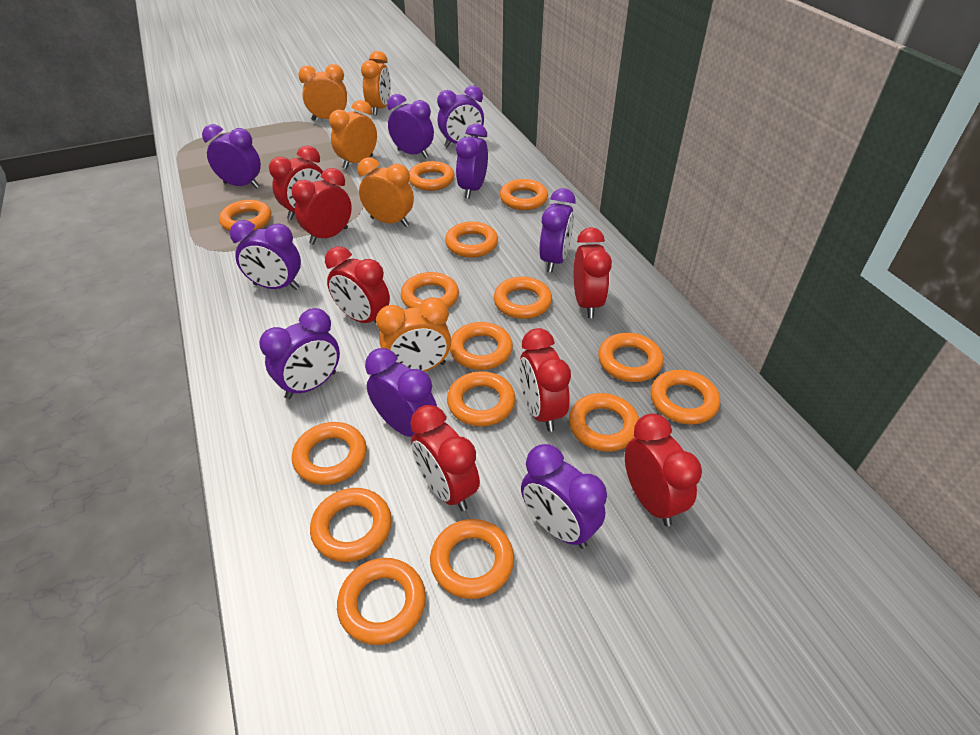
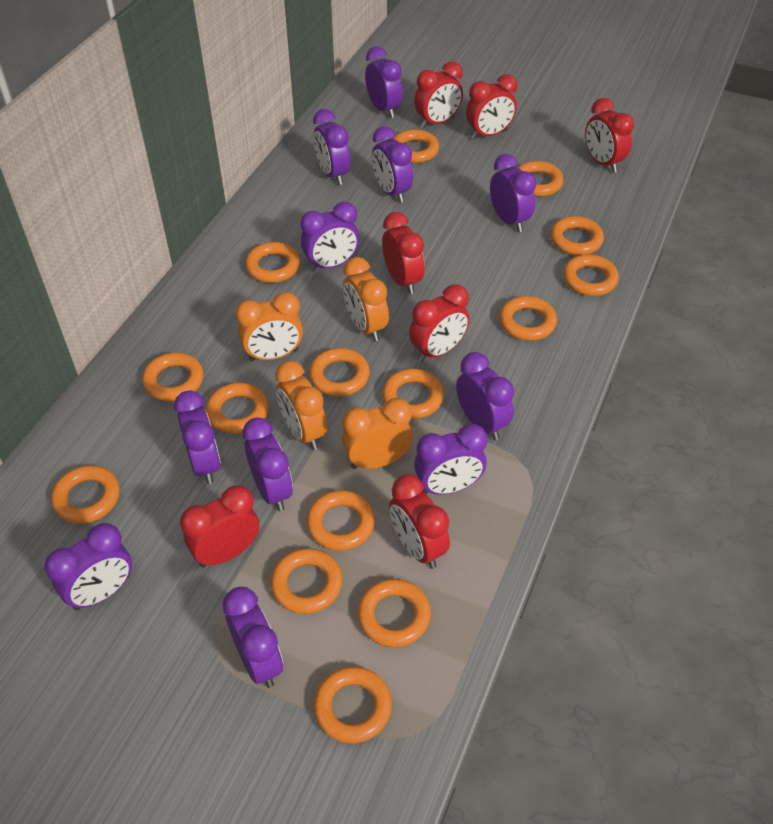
orange clock: [298,64,347,121] [329,100,377,169] [358,157,414,227] [361,51,391,115] [376,297,451,372] = 5 -> [235,292,303,361] [275,361,327,450] [342,398,413,469] [343,257,389,341] = 4
purple clock: [202,124,261,189] [230,220,301,290] [259,308,340,399] [365,348,437,437] [387,94,434,159] [437,86,484,147] [456,123,488,199] [521,444,607,549] [539,188,575,273] = 9 -> [45,523,132,610] [174,390,221,484] [223,587,283,688] [243,417,293,511] [300,202,359,272] [313,109,350,185] [365,46,403,118] [372,126,413,203] [414,424,488,495] [456,352,514,440] [490,154,536,232] = 11

